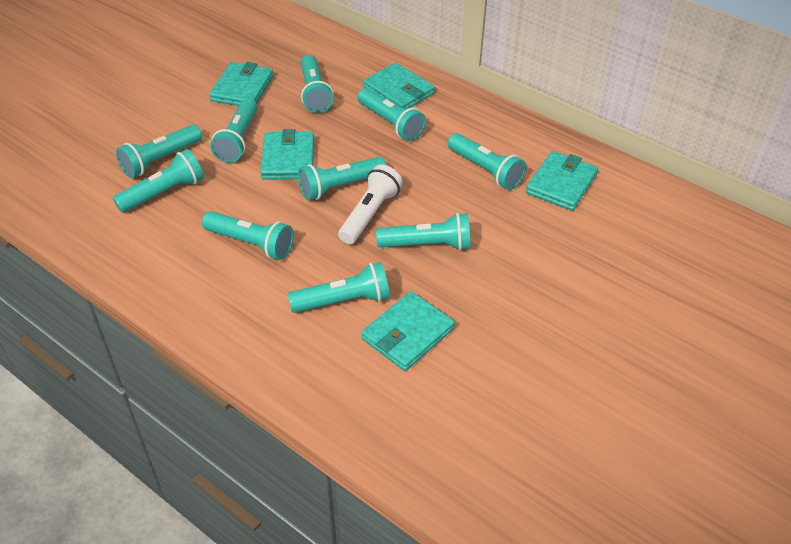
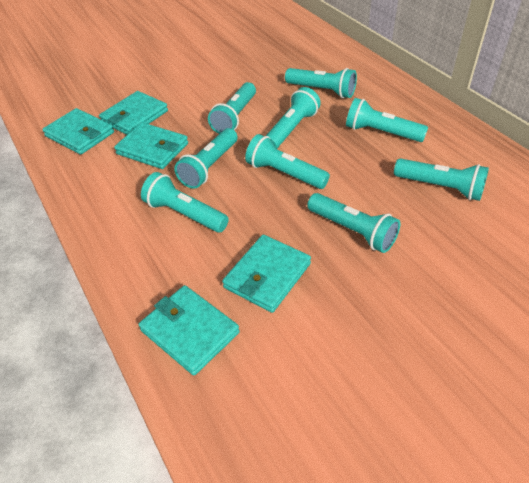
turquoise flashlight: [113,149,204,213] [116,125,202,178] [202,211,294,260] [210,98,257,163] [288,262,390,313] [298,157,386,200] [301,55,333,113] [357,88,426,141] [376,213,470,251] [447,133,526,190] = 10 -> [141,172,229,232] [174,128,237,189] [208,82,256,134] [245,134,330,189] [266,87,321,149] [285,68,357,98] [307,193,400,253] [346,98,428,142] [394,158,489,201] = 9
white flashlight: [338,165,403,244] = 1 -> none = 0

